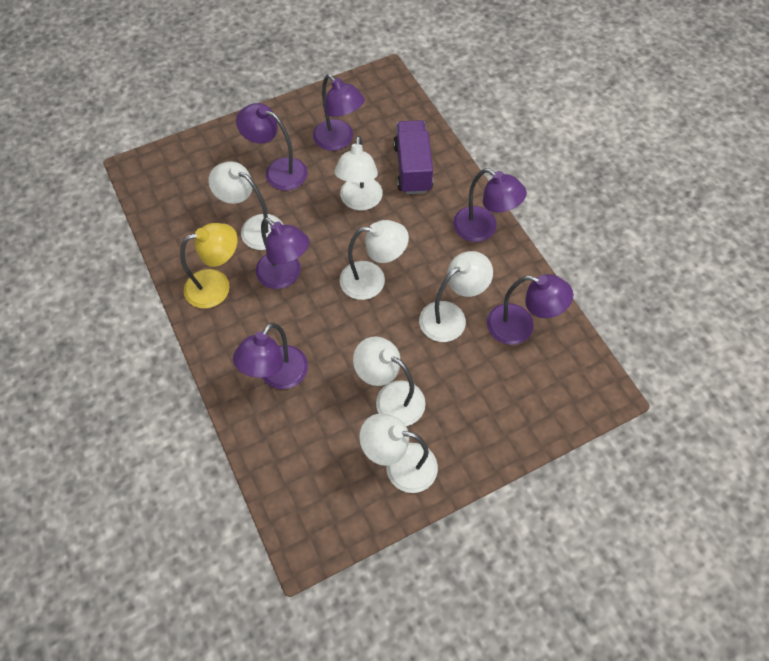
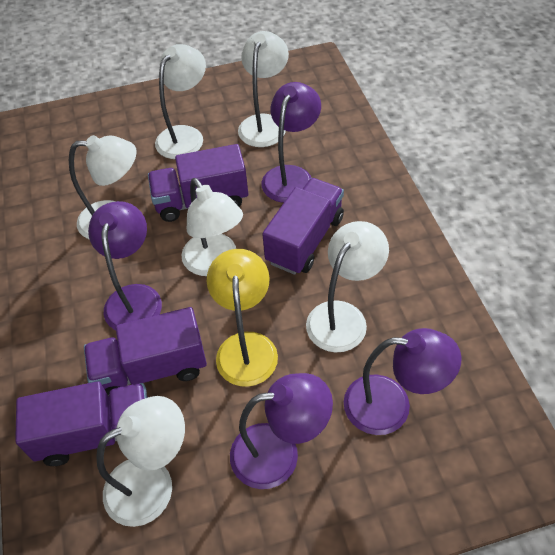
purple lamp: [233,323,308,389] [236,103,308,190] [256,217,310,289] [313,74,365,151] [453,168,527,242] [487,274,573,345] = 6 -> [88,201,162,330] [230,373,333,489] [262,82,321,203] [344,328,462,435] = 4
purple truck: [393,120,433,194] = 1 -> [15,381,148,466] [84,307,207,396] [148,144,248,222] [262,178,344,275] = 4

